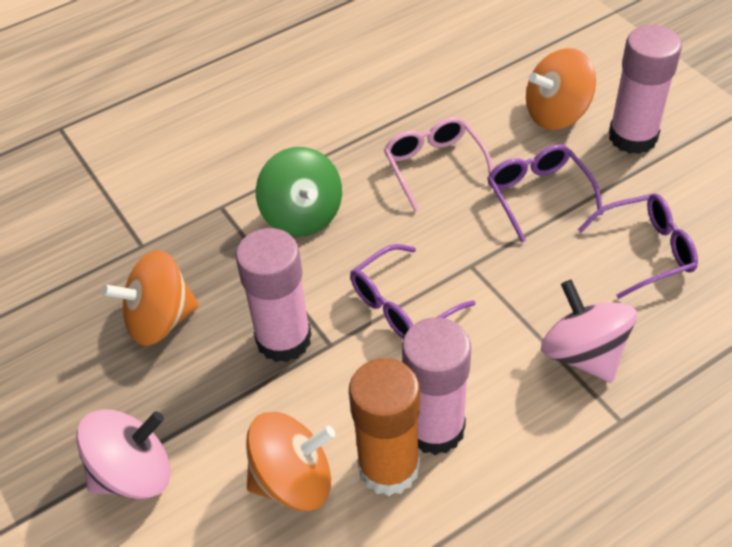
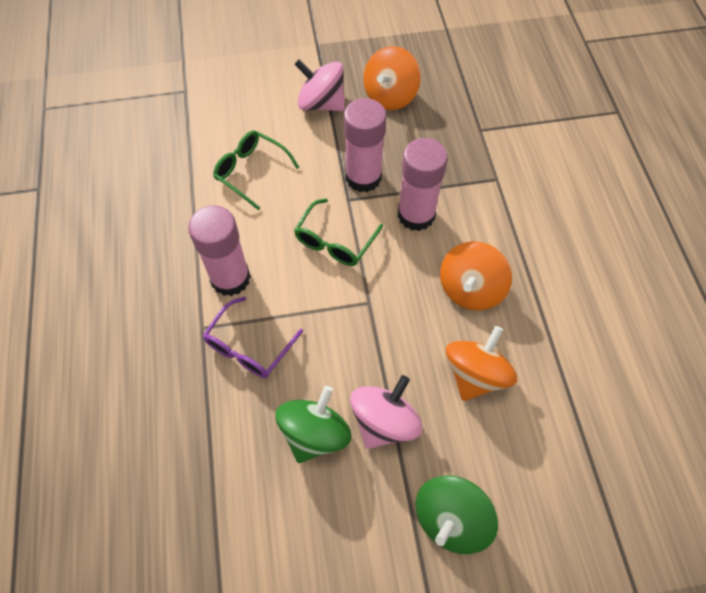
green glasses: none = 0 -> [213,131,300,210] [294,199,383,266] = 2
green spinning top: [256,147,342,237] = 1 -> [275,386,351,463] [416,475,498,554] = 2
orange glue stick: [349,358,420,496] = 1 -> none = 0
pink glasses: [384,117,493,211] = 1 -> none = 0
purple glasses: [350,244,475,339] [487,144,603,242] [578,193,698,299] = 3 -> [203,296,303,378] = 1

